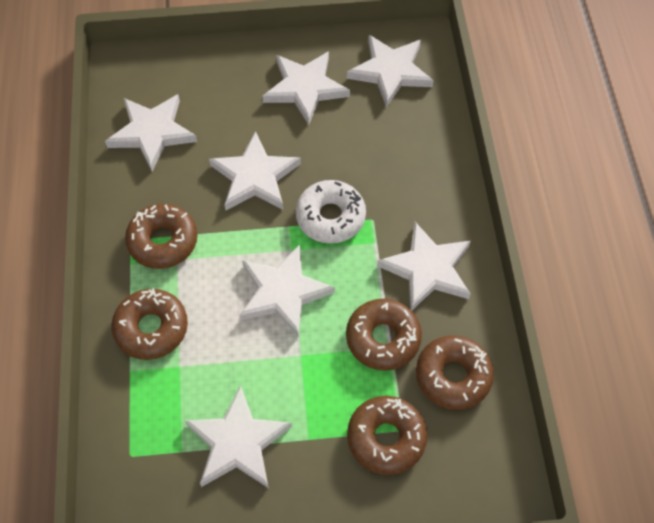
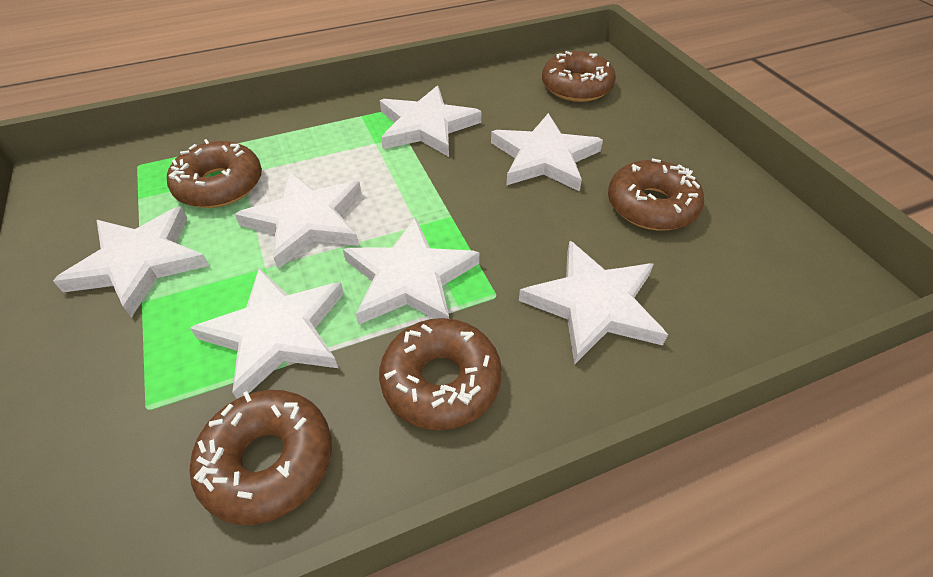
white donut: [296,180,366,244] = 1 -> none = 0

